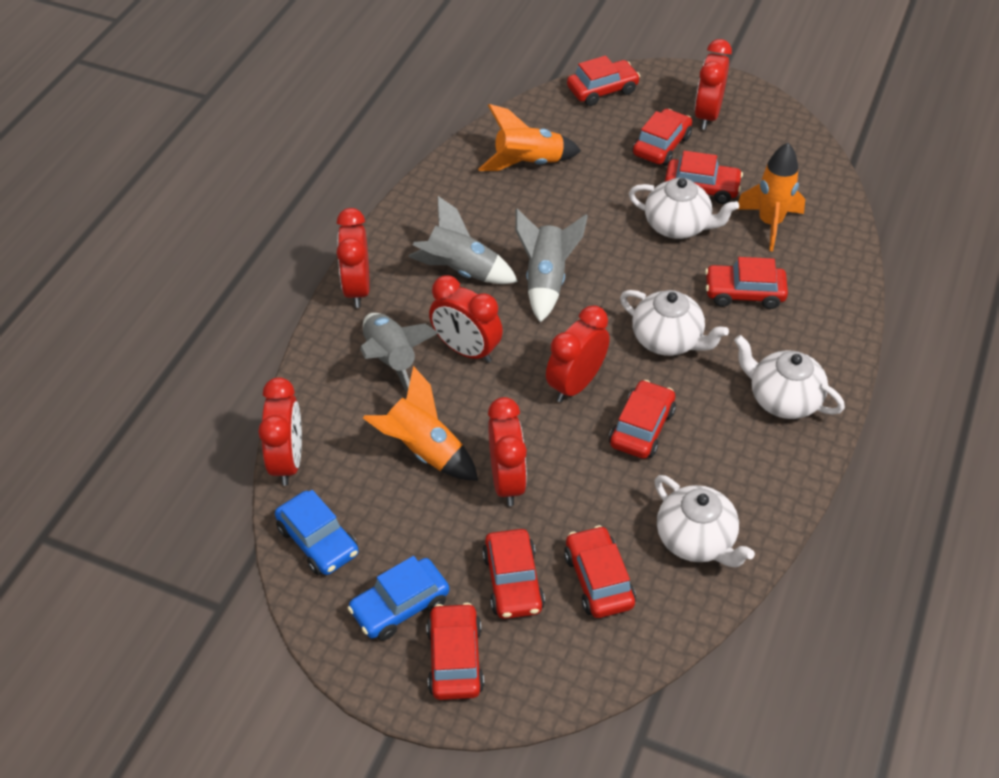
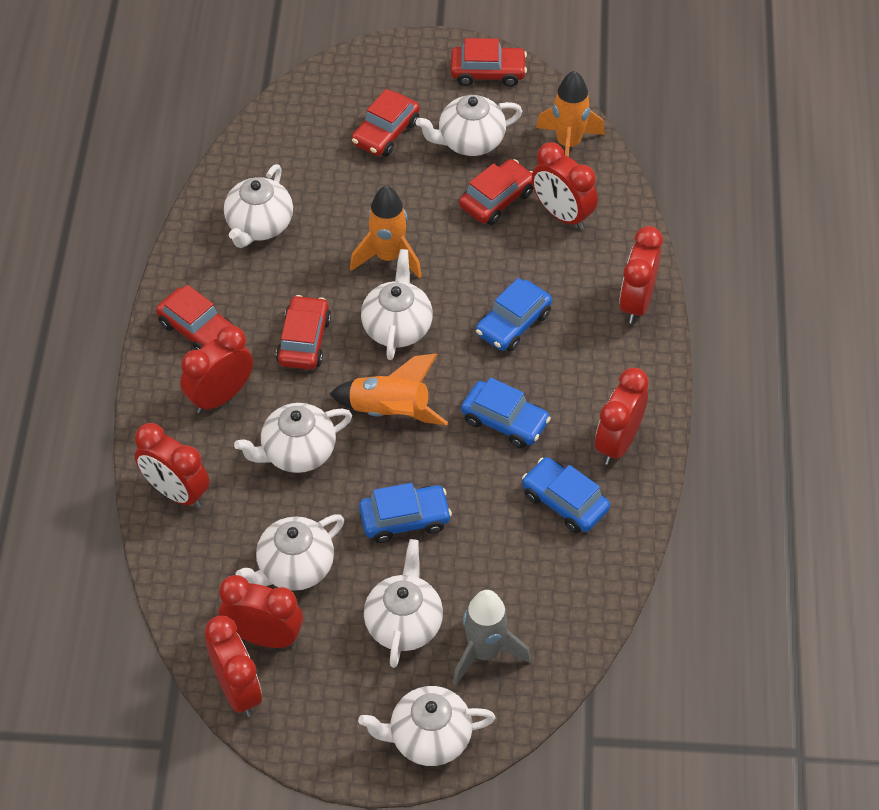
blue car: [275,490,359,575] [348,556,449,641] = 2 -> [359,483,452,543] [461,377,551,448] [476,278,552,352] [522,457,610,534] = 4
grey rocket: [360,313,438,393] [408,196,518,284] [515,209,588,323] = 3 -> [453,590,531,686] = 1
red car: [426,603,484,700] [482,529,545,619] [564,525,636,618] [567,56,640,106] [609,380,676,459] [633,109,692,166] [665,151,743,204] [705,257,788,309] = 8 -> [156,285,234,350] [276,295,331,370] [352,89,420,157] [451,38,527,87] [459,159,533,225] = 5
red clock: [258,377,302,486] [337,208,370,308] [429,275,503,363] [488,397,527,506] [546,305,610,402] [695,39,732,130] = 6 -> [135,423,210,508] [180,326,253,414] [205,616,262,717] [219,575,303,648] [532,142,598,230] [595,368,649,465] [619,226,663,324] = 7
white teapot: [620,290,729,356] [629,178,739,239] [655,475,755,567] [734,335,845,419] = 4 -> [224,164,293,248] [234,403,352,473] [235,515,344,591] [358,686,496,766] [361,249,433,360] [364,539,443,668] [416,95,522,156] = 7

